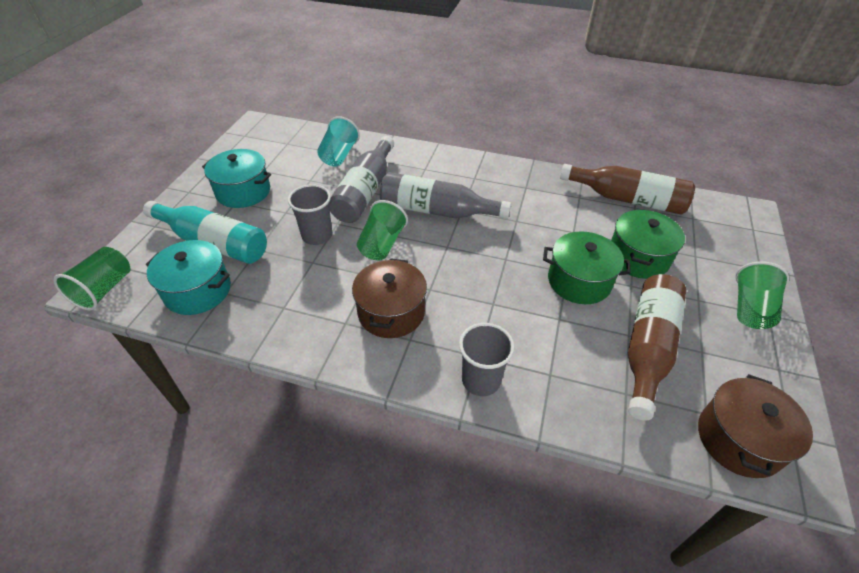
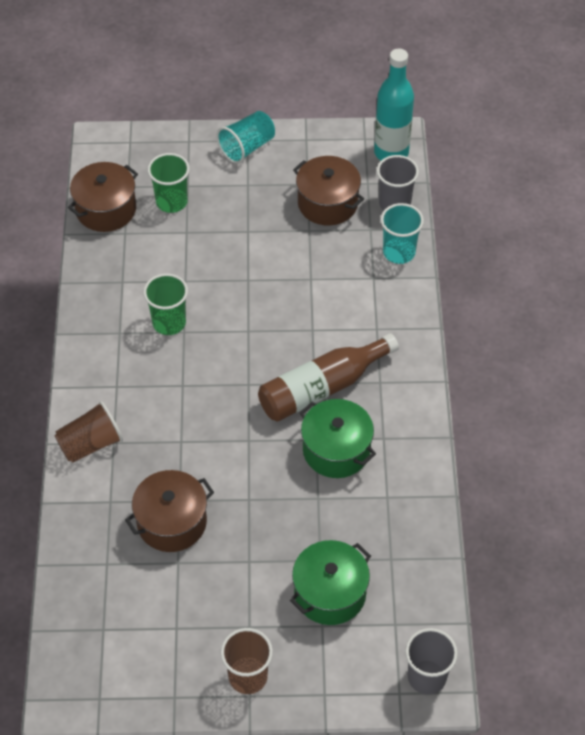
brown bottle: [560,164,695,215] [628,274,686,421] = 2 -> [258,333,399,422] = 1
brown cup: none = 0 -> [54,401,123,463] [221,628,273,694] = 2
brown pot: [352,258,427,338] [698,374,813,478] = 2 -> [68,162,138,232] [125,470,214,552] [293,156,364,225] = 3
green cup: [53,247,131,310] [357,200,408,260] [736,262,789,329] = 3 -> [143,273,188,335] [148,153,190,213] = 2
grey bottle: [329,136,394,223] [380,172,511,219] = 2 -> none = 0
turquoise cup: [317,116,360,166] = 1 -> [216,111,275,164] [381,203,424,264] = 2
turquoise pot: [146,240,231,315] [202,149,271,208] = 2 -> none = 0

